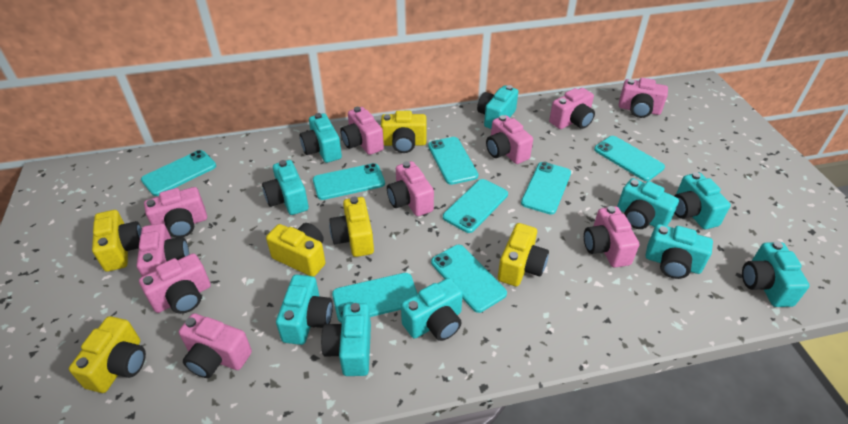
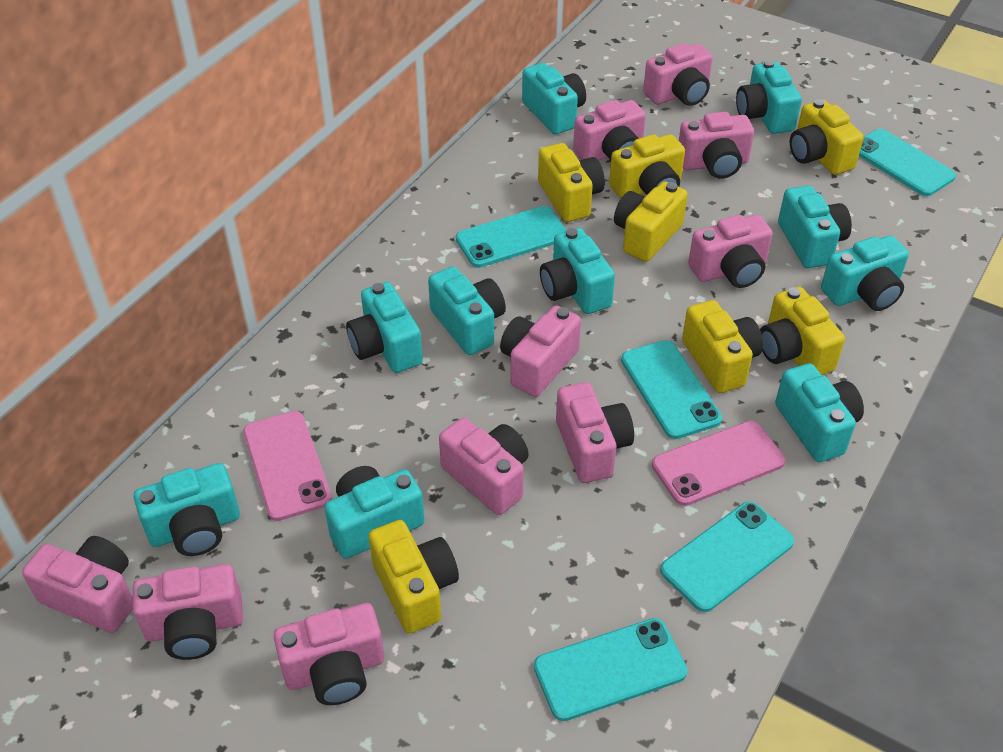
pink phone: none = 0 -> [243,411,332,521] [652,421,785,506] = 2
turquoise phone: [141,150,216,196] [313,163,385,200] [332,273,418,323] [428,137,478,185] [431,245,507,313] [443,179,508,233] [521,162,571,215] [594,136,665,181] = 8 -> [456,206,566,268] [534,618,687,721] [621,340,722,439] [660,501,794,612] [859,129,956,196] = 5
yellow camera: [69,316,146,393] [92,210,142,272] [266,223,326,277] [329,196,374,257] [381,111,427,153] [498,223,549,286] = 6 -> [368,520,459,633] [538,143,605,222] [609,134,685,198] [614,181,688,262] [682,300,763,393] [760,287,845,375] [790,99,864,175] = 7

